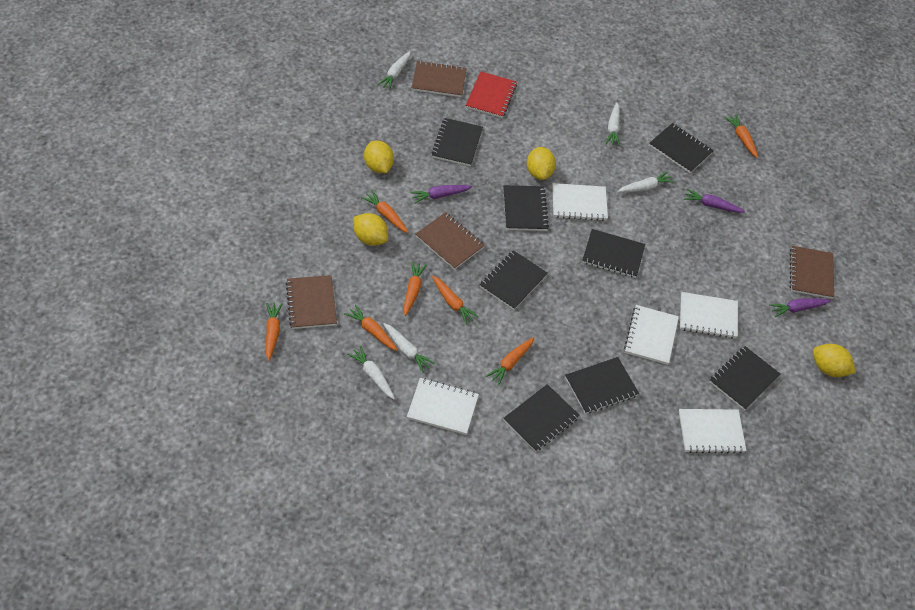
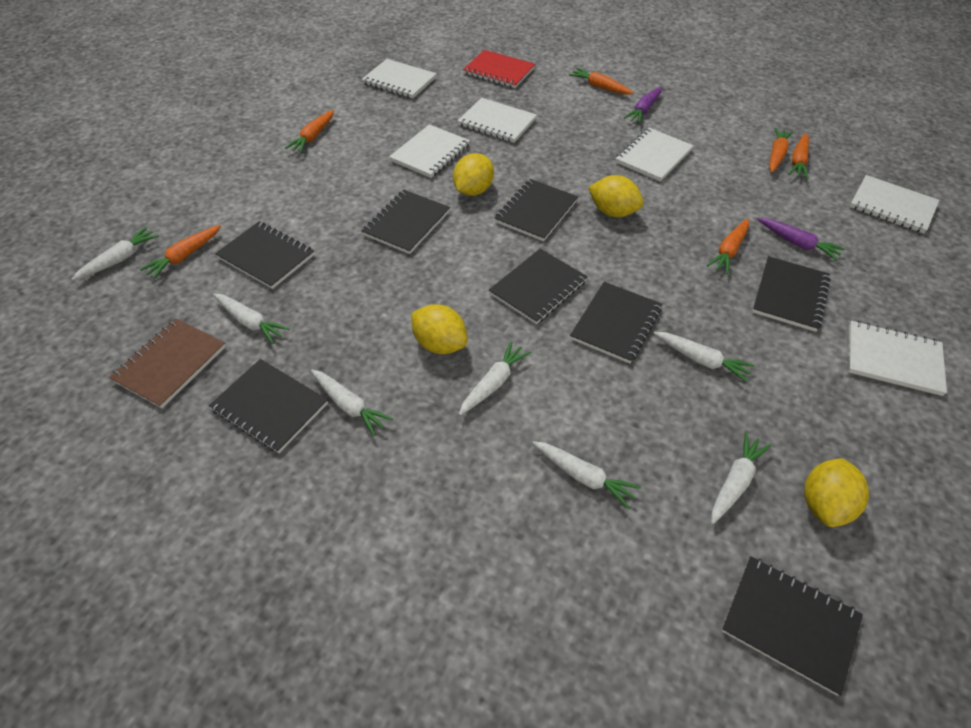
brown notebook: [286,275,337,329] [412,60,467,97] [416,212,485,270] [790,246,834,299] = 4 -> [109,318,226,408] = 1
orange carrot: [266,303,283,361] [344,304,398,351] [361,190,409,233] [403,261,427,316] [432,275,479,325] [486,337,534,386] [725,114,758,158] = 7 -> [140,225,221,279] [285,110,334,153] [569,68,634,95] [707,219,749,274] [769,128,793,173] [788,133,809,179] = 6
purple carrot: [410,185,472,203] [684,189,745,213] [769,299,831,317] = 3 -> [624,87,661,124] [757,218,845,261] = 2
white carrot: [347,346,395,400] [378,51,411,90] [383,323,435,373] [606,102,620,146] [617,171,675,192] = 5 -> [72,227,159,280] [213,294,290,344] [311,369,393,436] [459,341,531,415] [532,441,641,509] [654,332,755,382] [711,432,771,524] = 7
white notebook: [407,378,479,435] [552,183,608,221] [624,305,679,365] [679,409,747,454] [680,292,738,339] = 5 -> [362,59,437,99] [389,124,470,178] [458,98,537,143] [615,128,694,181] [848,321,947,396] [850,175,939,234] = 6

